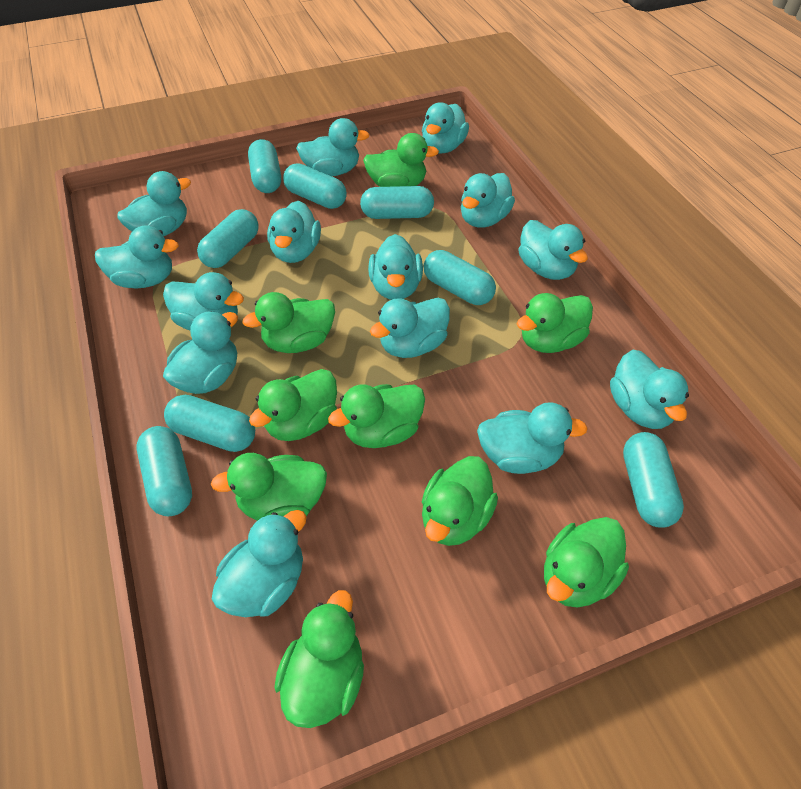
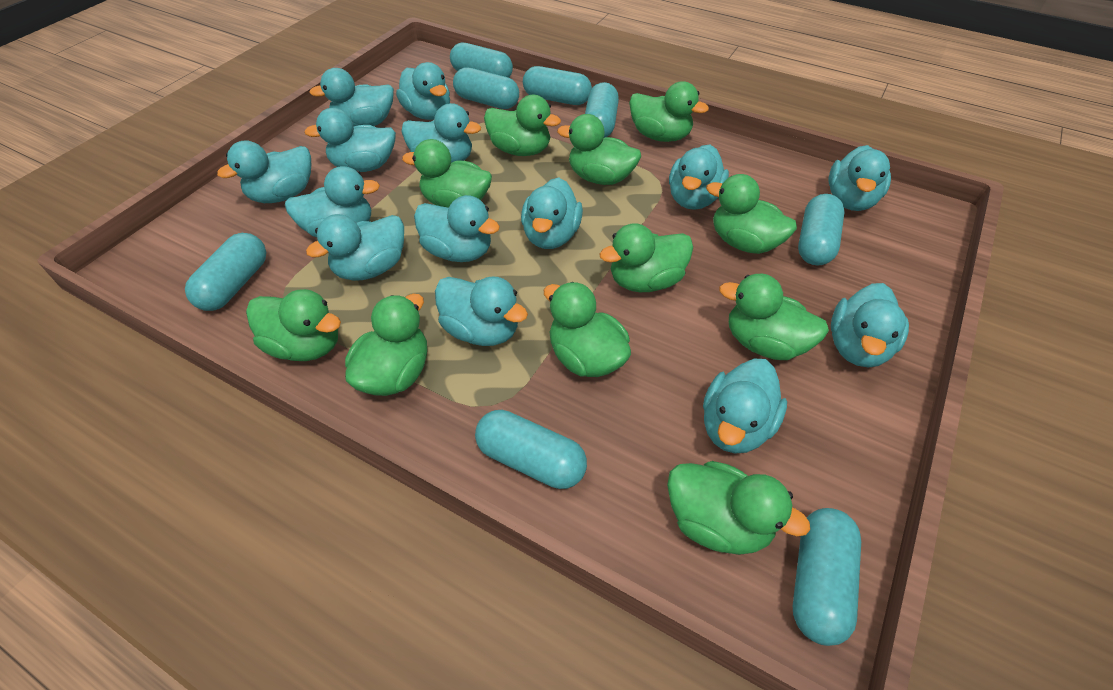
green duck: [211,453,327,521] [243,292,335,353] [249,369,337,441] [274,590,364,728] [328,384,425,448] [363,133,439,187] [422,456,498,546] [517,293,593,353] [544,517,629,608] = 9 -> [246,289,341,361] [345,294,427,396] [402,139,492,208] [484,95,561,156] [543,282,631,377] [557,114,641,185] [600,223,693,292] [629,81,709,142] [667,461,810,555] [706,174,797,254] [719,274,829,360] = 11

